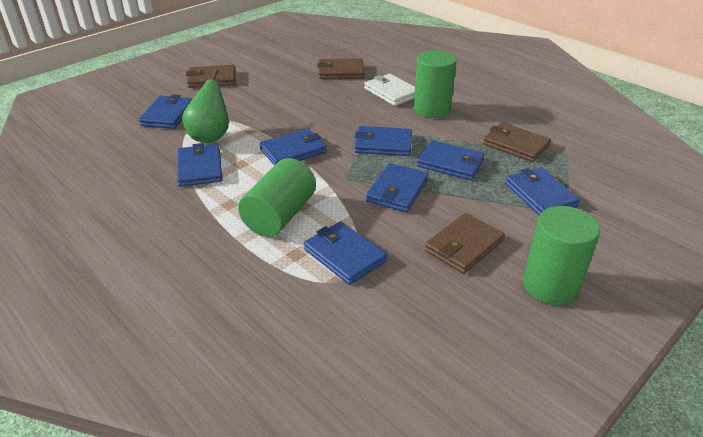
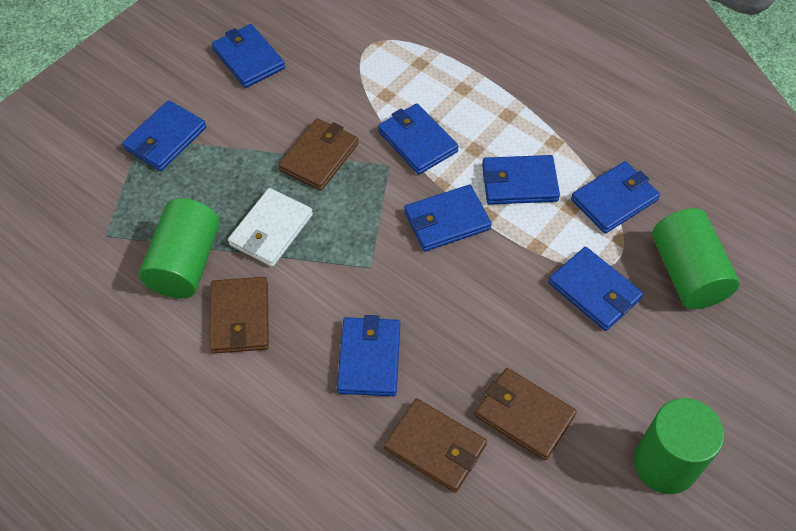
green pear: [182,69,229,143] = 1 -> none = 0

